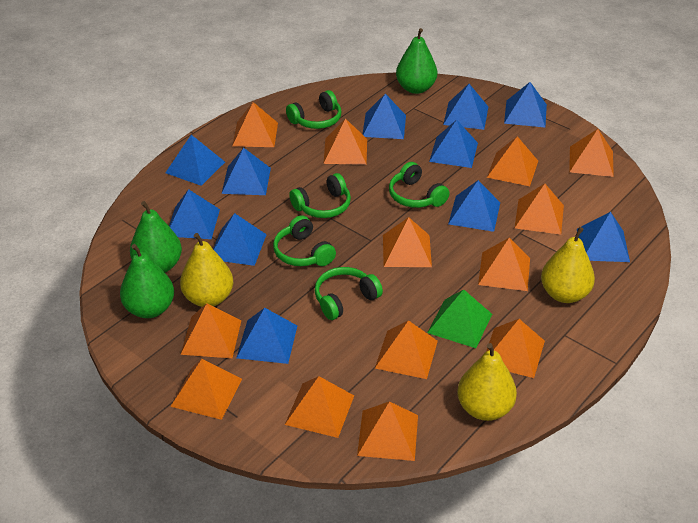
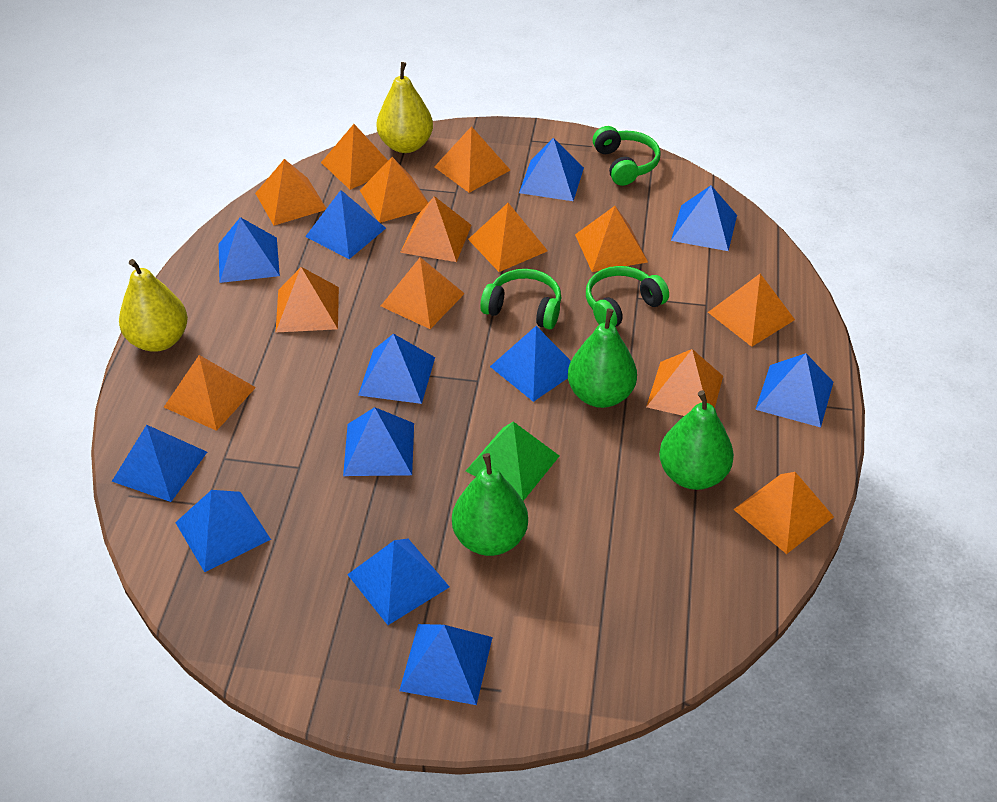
blue pyramid: [165,135,225,186] [169,189,220,239] [213,213,267,266] [222,148,271,195] [236,308,297,364] [362,94,406,139] [429,120,478,168] [443,84,488,130] [448,180,500,232] [504,82,547,128] [577,212,630,262] = 11 -> [112,425,207,502] [175,490,271,572] [218,217,280,283] [305,190,386,259] [343,407,414,476] [347,539,449,625] [358,334,435,404] [399,624,493,705] [490,326,571,402] [519,138,584,201] [671,185,737,251] [755,353,833,427] = 12
green headphones: [273,216,336,266] [286,90,342,129] [289,173,351,218] [315,267,383,320] [389,162,450,208] = 5 -> [480,269,561,329] [586,266,669,327] [593,126,661,186] = 3
yellow pear: [180,233,233,307] [457,343,517,421] [541,227,595,303] = 3 -> [119,259,188,352] [377,62,433,153] = 2

